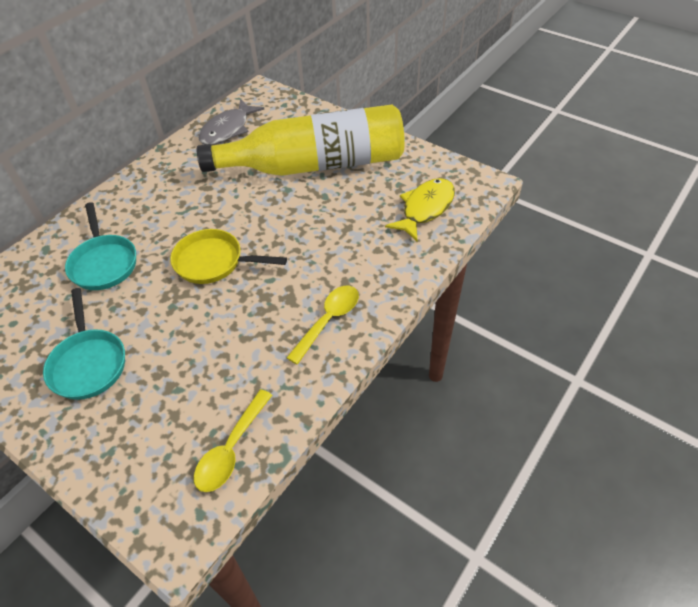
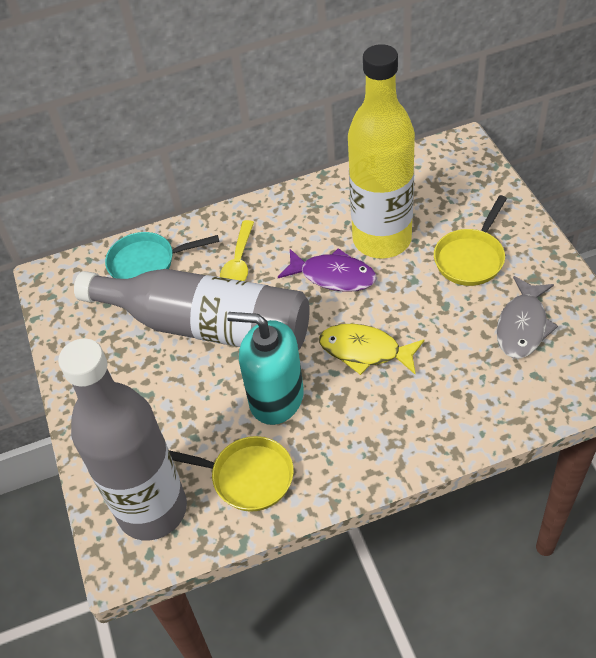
grey bottle: none = 0 -> [58,338,187,541] [74,269,310,351] = 2
purple fish: none = 0 -> [278,248,376,292] = 1
turquoise pan: [43,288,125,400] [65,202,136,290] = 2 -> [105,232,219,279] = 1
turquoise soap dispenser: none = 0 -> [227,312,304,425] = 1
yellow pan: [170,229,287,284] = 1 -> [169,436,294,512] [434,195,507,286] = 2
yellow spoon: [194,389,272,492] [286,286,359,365] = 2 -> [220,220,254,281] = 1

